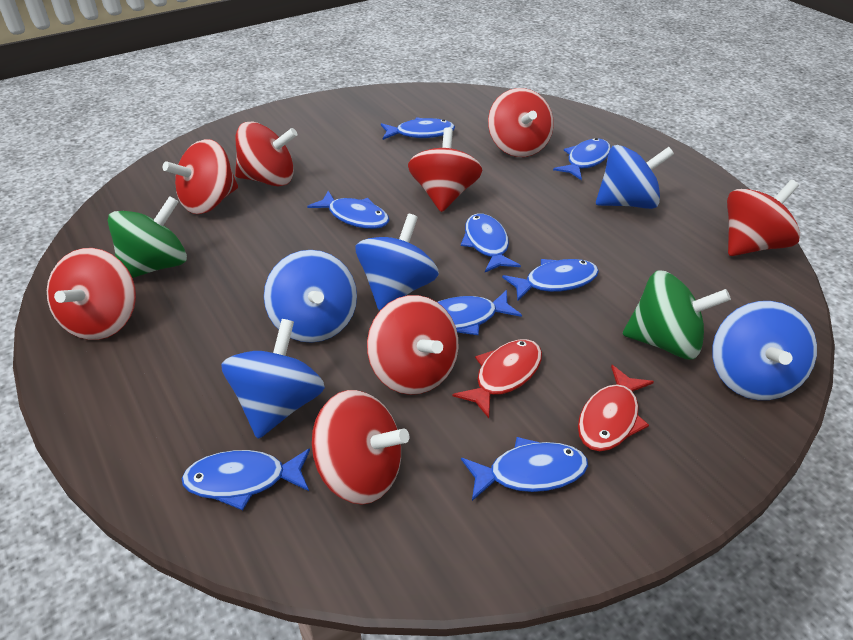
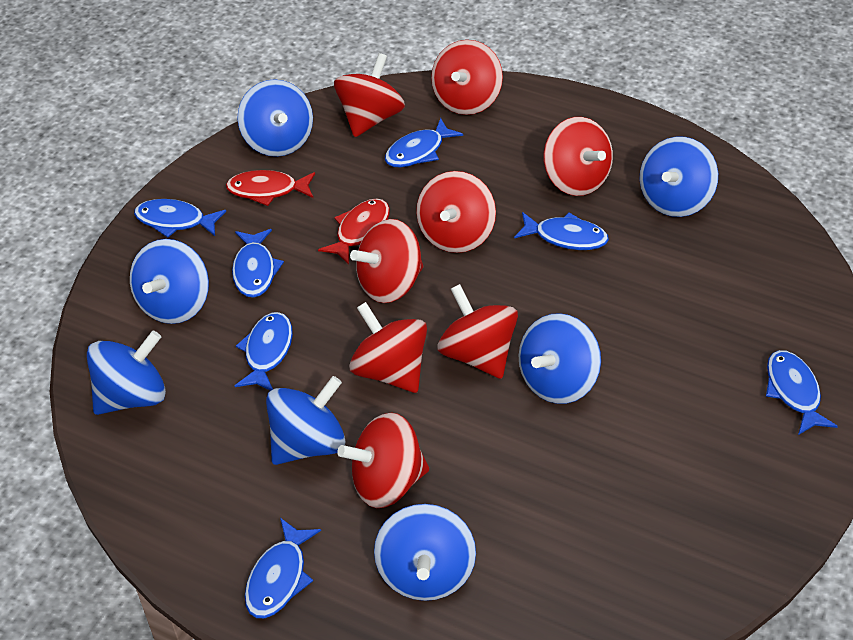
blue fish: [181,448,310,510] [307,191,389,229] [381,117,455,140] [438,290,522,335] [461,213,521,272] [461,437,588,501] [502,259,599,301] [553,138,611,180] = 8 -> [134,199,226,238] [232,229,284,298] [235,312,293,391] [245,518,321,618] [385,118,463,168] [514,212,609,250] [766,350,838,435] = 7
blue spinning top: [221,319,325,439] [264,250,357,343] [356,214,439,311] [596,145,674,209] [712,301,817,400] = 5 -> [87,331,166,415] [130,239,209,324] [237,79,313,157] [266,376,345,465] [374,504,476,601] [519,313,601,404] [640,137,718,217] = 7
green spinning top: [108,196,187,278] [623,270,731,359] = 2 -> none = 0

